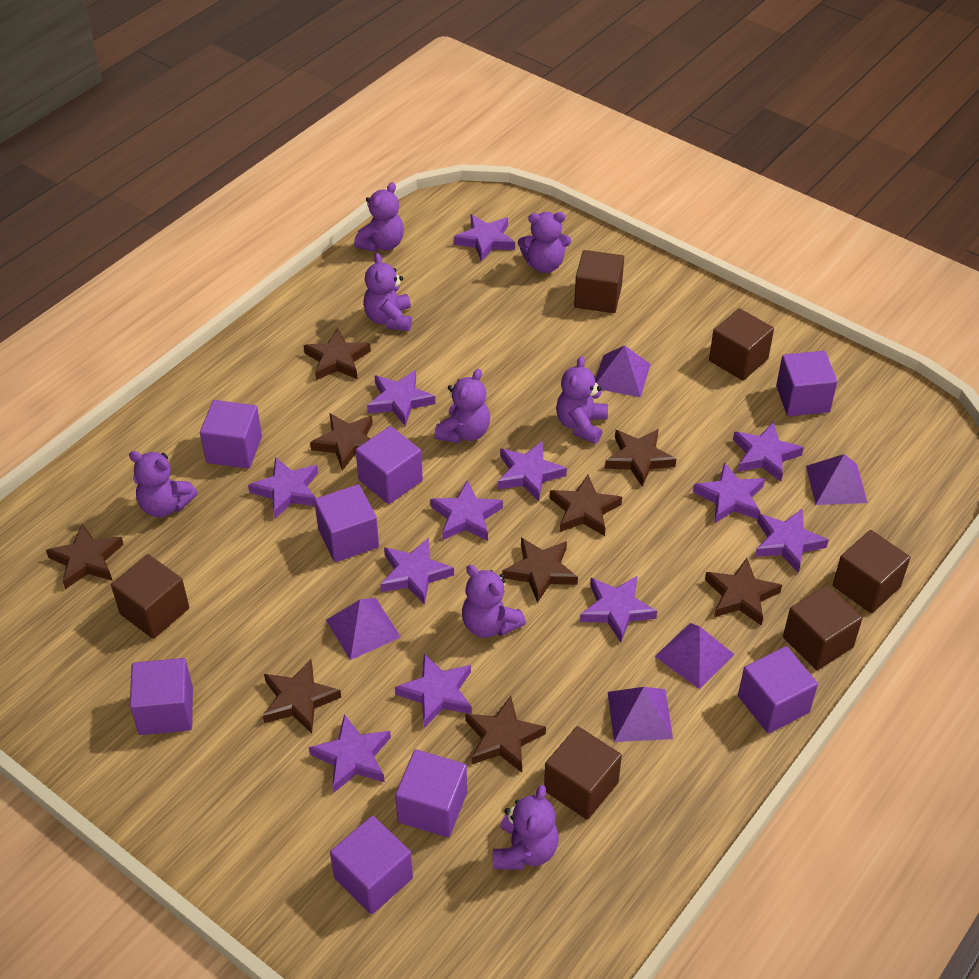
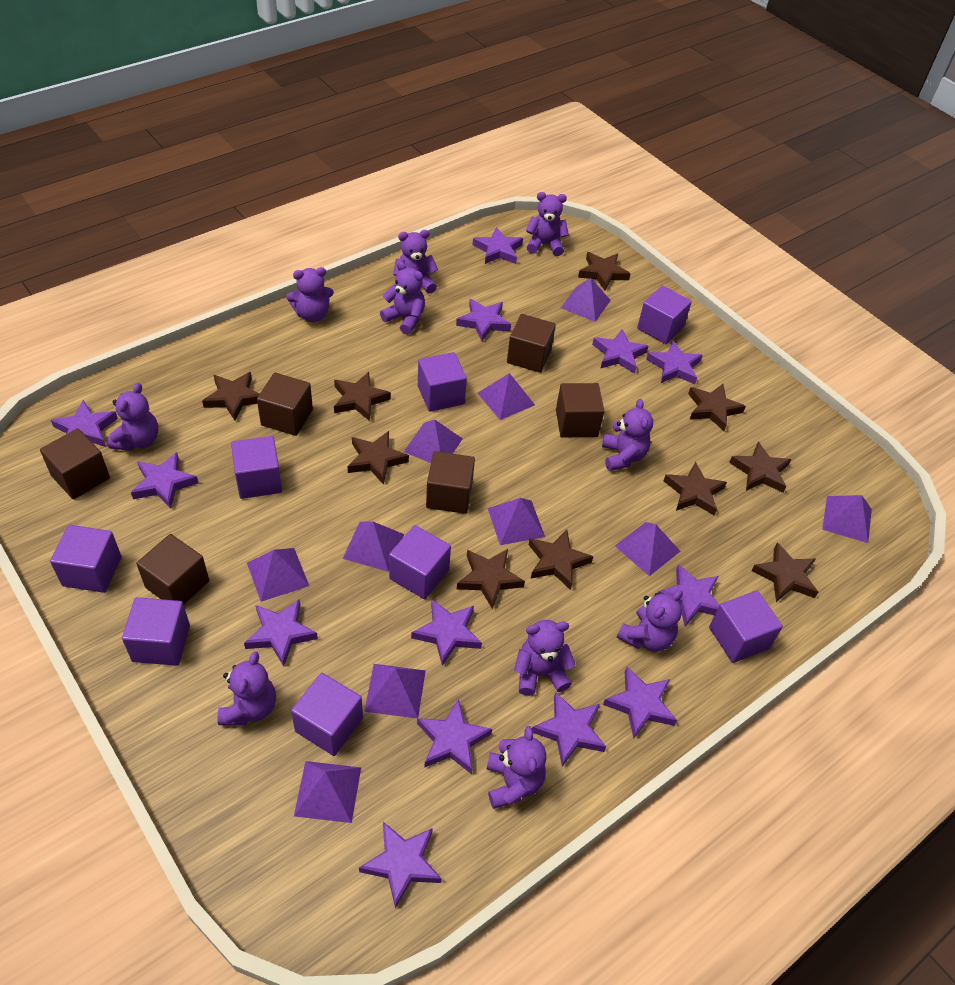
brown star: [46,524,124,589] [263,659,341,733] [304,328,371,380] [310,413,373,471] [465,696,546,772] [502,538,578,603] [549,475,622,536] [605,429,676,487] [705,558,782,626] = 9 -> [202,372,260,420] [334,372,391,421] [347,431,409,485] [457,549,525,609] [529,530,594,590] [578,252,631,290] [664,461,727,516] [688,384,746,431] [729,442,791,493] [752,542,818,602] = 10
purple pyramid: [326,598,401,660] [595,345,651,397] [608,687,673,742] [654,623,735,689] [806,454,868,505] = 5 -> [247,548,309,602] [294,761,361,823] [342,521,404,572] [364,664,426,718] [404,419,463,463] [478,373,535,420] [488,498,545,545] [561,278,611,322] [615,522,680,576] [822,495,872,543] = 10
purple star: [248,457,318,518] [309,714,391,793] [367,370,435,427] [380,538,454,605] [395,654,472,728] [430,480,503,541] [454,215,515,262] [498,441,567,501] [580,576,657,642] [693,462,765,523] [733,422,804,482] [755,509,829,573] = 12 -> [51,400,118,447] [131,452,199,509] [244,599,318,666] [359,822,442,909] [411,600,482,666] [417,699,492,774] [456,299,511,341] [473,227,523,264] [532,692,606,767] [592,329,648,374] [603,667,677,739] [646,341,703,384] [658,564,720,627] = 13
purple teddy bear: [129,451,198,517] [354,182,404,252] [363,253,412,331] [434,369,490,443] [462,565,526,638] [493,785,559,870] [518,212,571,273] [556,356,608,444] = 8 -> [108,383,158,451] [218,652,276,725] [286,267,334,322] [380,261,425,335] [393,230,438,294] [487,726,546,809] [514,620,576,696] [526,192,569,256] [602,399,653,471] [617,590,683,652] = 10

